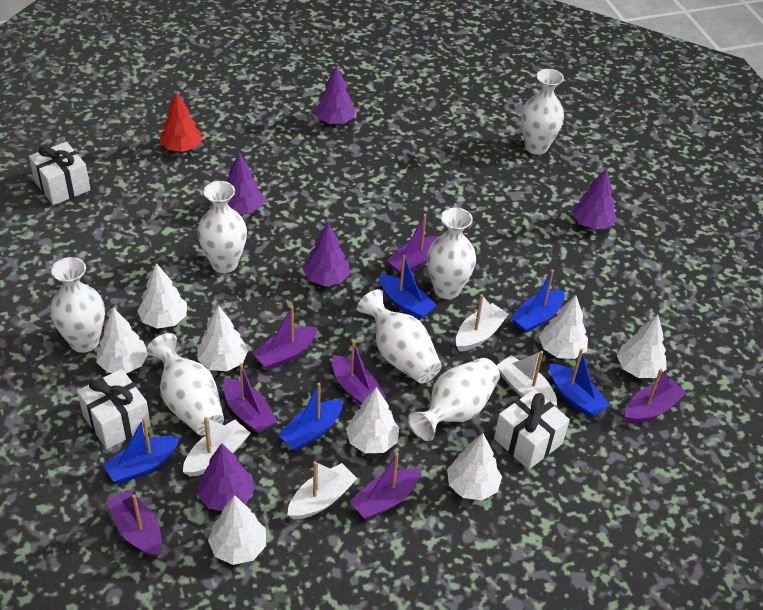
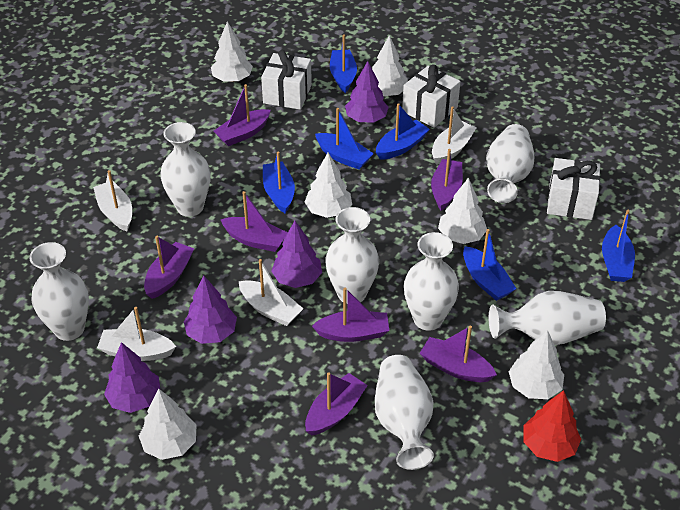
blue boat: [103,417,180,484] [278,383,343,451] [379,255,437,320] [510,269,565,333] [550,349,610,418] = 5 -> [263,151,295,213] [315,108,374,169] [330,34,357,93] [376,103,430,160] [463,229,517,301] [602,210,635,282] = 6
purple tree: [197,443,254,511] [226,153,264,214] [303,223,350,286] [315,65,355,124] [573,169,617,229] = 5 -> [104,342,160,413] [184,275,237,344] [271,221,322,288] [345,61,389,123] = 4
white tree: [96,308,148,374] [137,263,187,329] [197,305,248,371] [208,495,266,565] [346,387,399,453] [447,433,502,501] [539,295,588,359] [617,314,667,378] = 8 -> [139,388,197,460] [211,22,253,82] [304,153,352,218] [372,35,408,96] [438,178,487,244] [509,330,564,399] = 6

